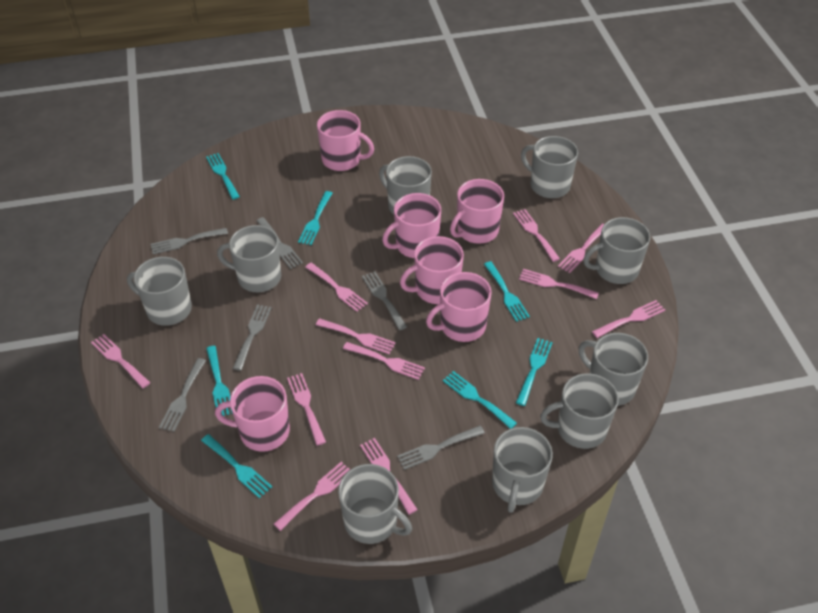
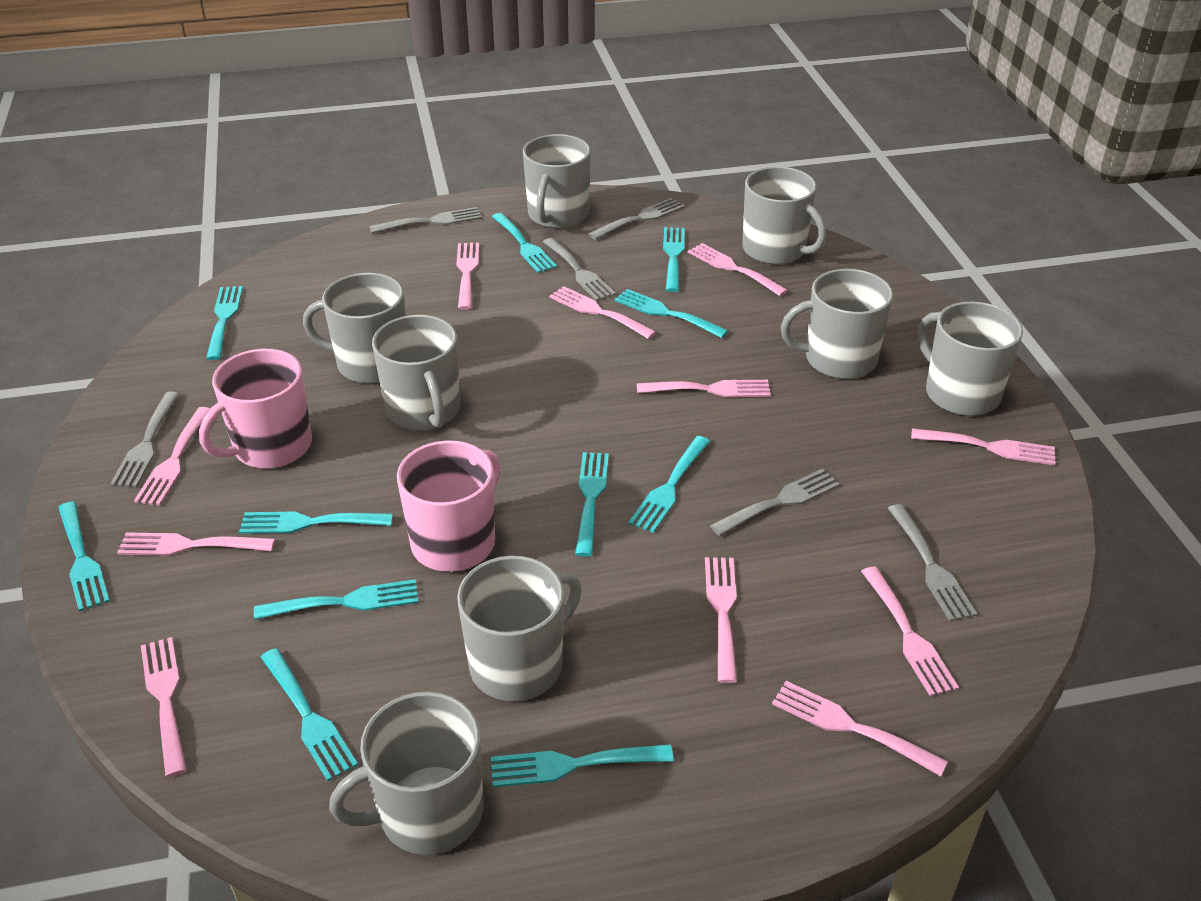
grey mug: [127,257,192,326] [217,225,281,292] [338,464,412,544] [379,156,432,215] [492,427,553,513] [521,136,578,198] [540,373,619,449] [579,333,648,406] [583,217,650,284] = 9 -> [303,273,406,383] [329,692,483,855] [372,315,460,431] [457,556,582,701] [523,134,591,228] [742,167,826,265] [781,269,893,379] [918,301,1023,416] = 8
pink mug: [215,376,290,452] [317,110,374,171] [382,193,441,258] [400,236,464,304] [426,272,492,342] [450,179,504,244] = 6 -> [199,349,312,468] [397,441,500,572] = 2
turquoise fork: [201,434,272,499] [206,153,240,200] [206,346,233,416] [298,191,333,245] [443,371,517,429] [484,261,530,322] [516,338,553,406] = 7 -> [58,501,110,612] [206,286,243,360] [239,512,393,534] [254,579,418,620] [261,648,358,781] [491,744,674,787] [492,213,557,273] [575,452,609,557] [615,289,728,338] [629,436,711,533] [663,227,685,292] = 11

